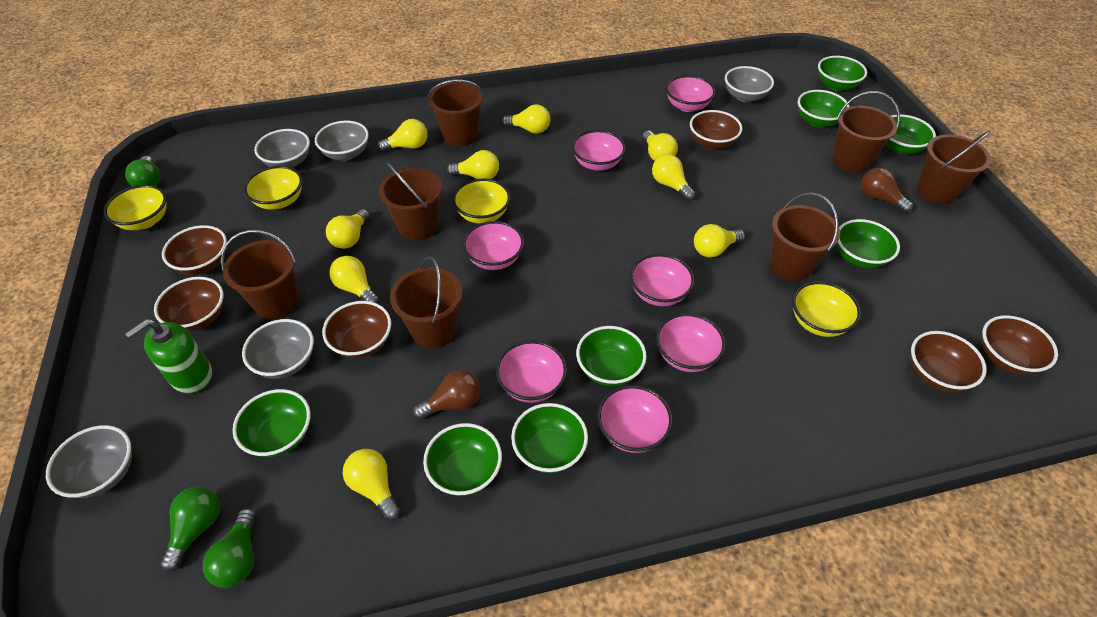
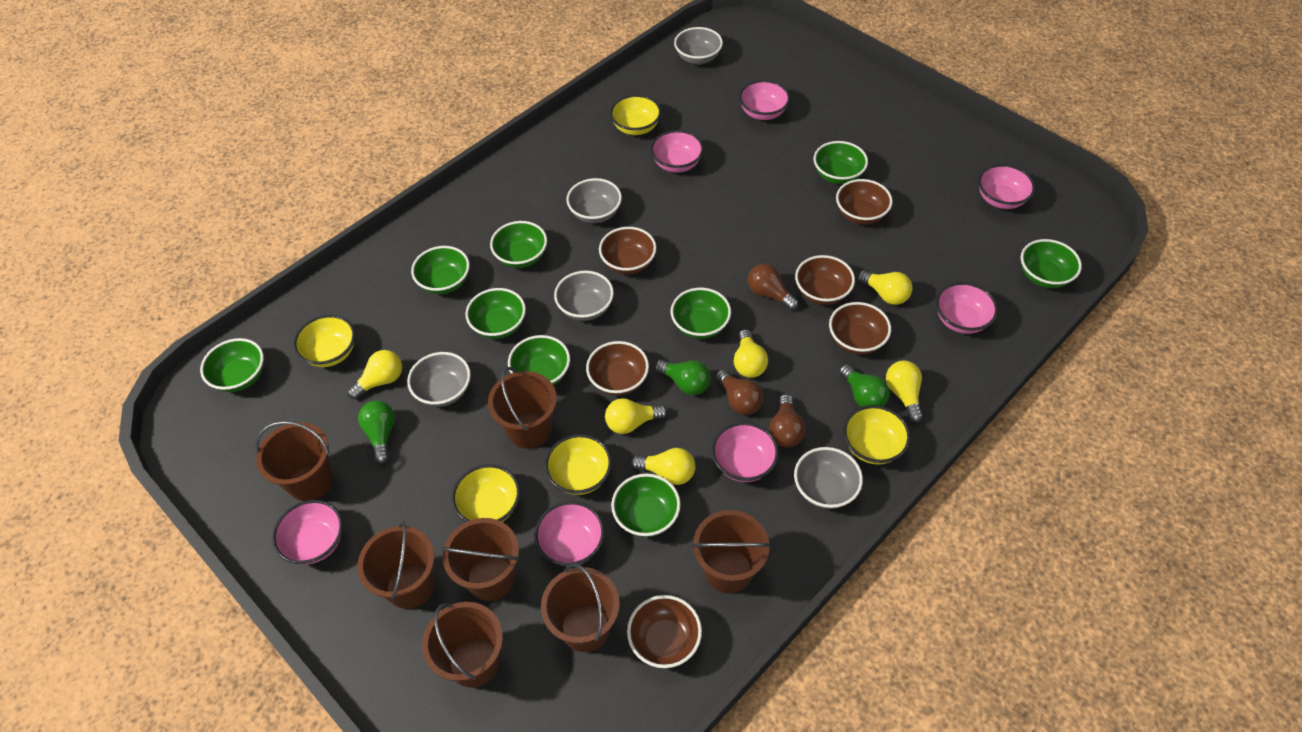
brown light bulb: [413,370,481,420] [861,168,913,213] = 2 -> [715,369,763,415] [748,264,799,310] [769,394,805,447] = 3
green bowl: [232,389,311,457] [423,423,502,496] [511,403,588,473] [576,326,647,386] [798,90,850,128] [818,56,867,91] [837,219,900,268] [886,114,936,154] = 8 -> [200,338,264,392] [411,246,470,294] [465,288,526,339] [490,221,547,268] [508,335,570,385] [611,473,681,537] [671,288,731,339] [813,141,868,184] [1021,239,1082,288] = 9
green soap dispenser: [125,319,212,394] = 1 -> none = 0
yellow bowl: [104,185,167,230] [244,166,302,210] [452,179,510,223] [792,281,861,337] = 4 -> [293,315,355,367] [452,464,520,522] [545,434,612,495] [610,95,661,135] [843,405,910,465] = 5
yellow light bulb: [326,209,370,249] [329,256,379,304] [343,449,401,521] [377,119,428,152] [447,150,499,179] [502,105,550,134] [642,131,678,161] [652,154,695,201] [694,224,745,258] = 9 -> [347,350,402,399] [605,398,667,434] [631,448,695,485] [734,329,768,378] [857,270,913,305] [886,361,923,422] = 6

